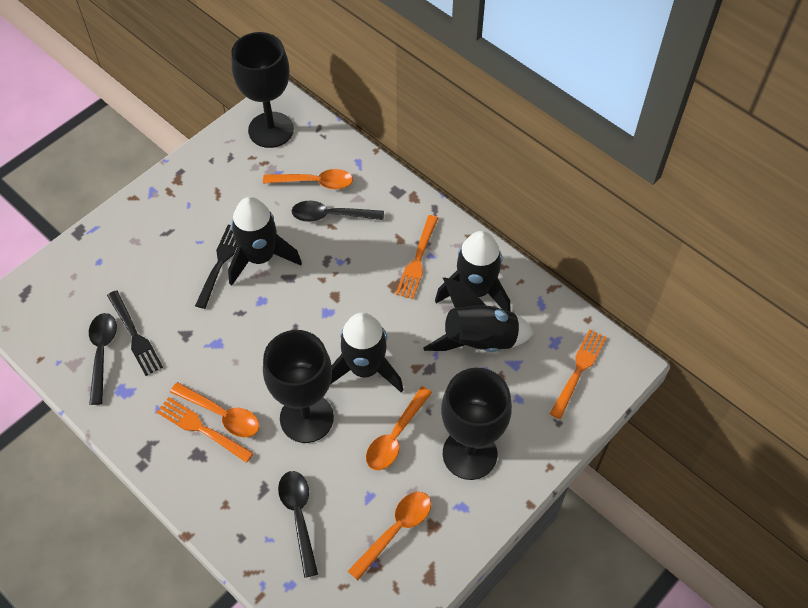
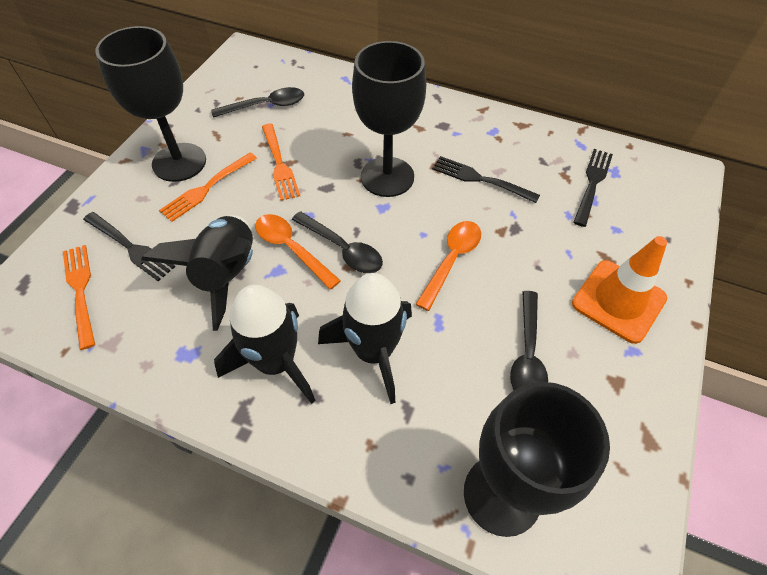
black fork: [107,290,163,376] [195,225,238,309] = 2 -> [83,212,175,281] [432,156,540,203] [573,149,613,227] = 3
black rocket: [228,197,302,286] [330,312,403,393] [423,277,534,352] [435,231,511,312] = 4 -> [141,215,253,331] [214,285,316,404] [318,273,412,404] = 3
orange spoon: [170,382,259,437] [263,169,353,189] [348,492,431,580] [366,386,432,470] = 4 -> [255,214,341,289] [416,221,481,311] = 2
orange traffic cone: none = 0 -> [572,236,667,344] = 1

